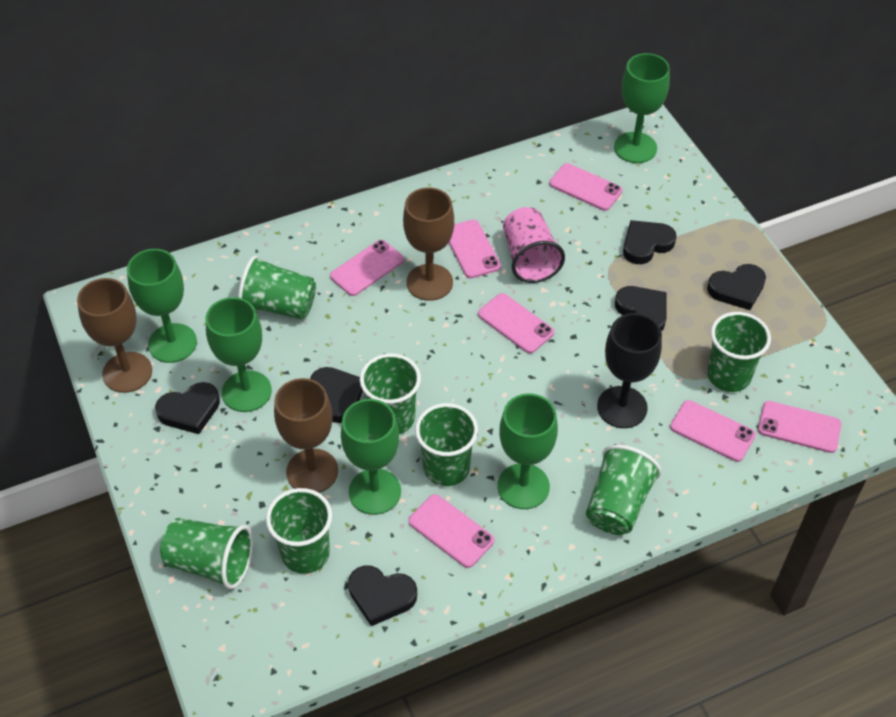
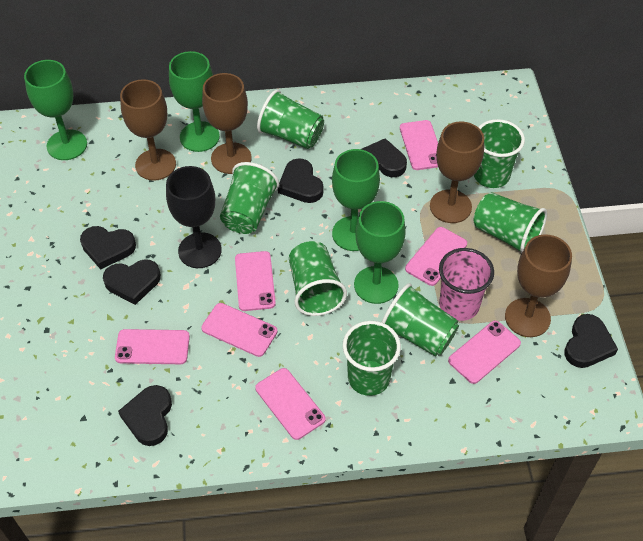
brown goblet: [77,278,152,393] [274,378,338,493] [403,187,454,301] = 3 -> [120,79,176,181] [202,73,252,174] [430,121,484,223] [505,234,572,337] = 4
green goblet: [127,249,197,363] [206,297,272,412] [341,399,401,515] [497,393,558,509] [614,53,670,163] = 5 -> [24,60,87,160] [169,51,220,152] [332,149,380,251] [354,201,406,304] = 4

